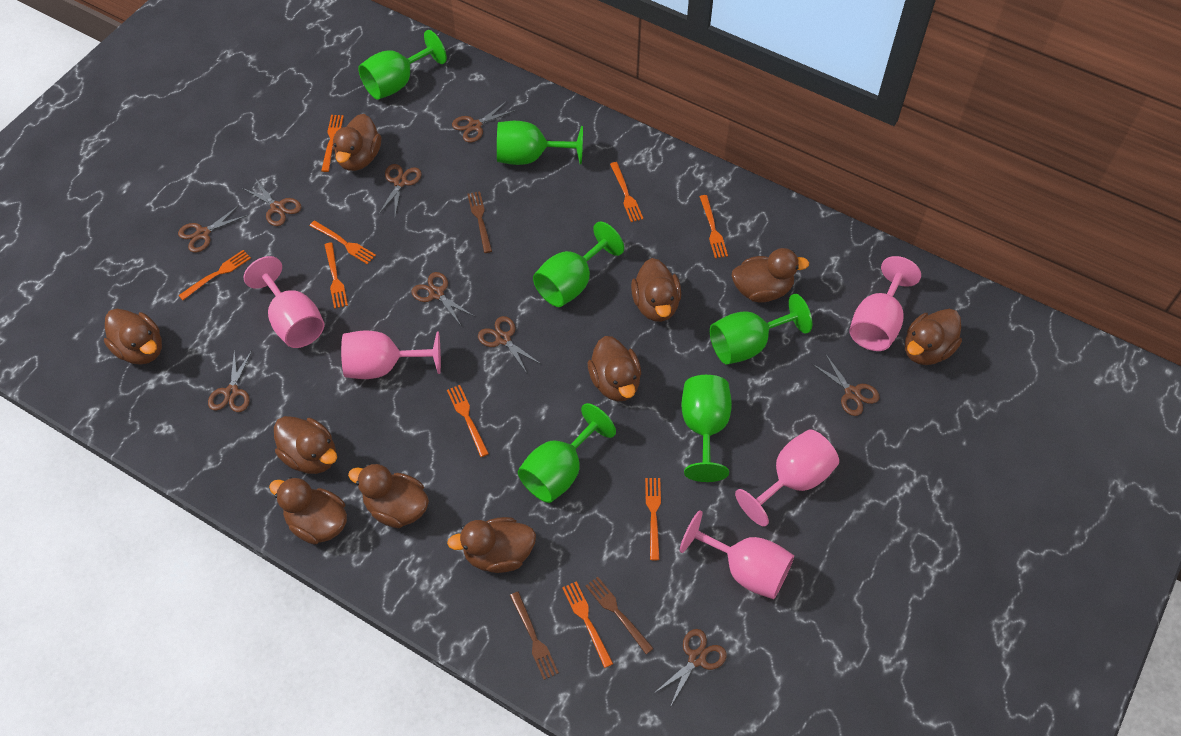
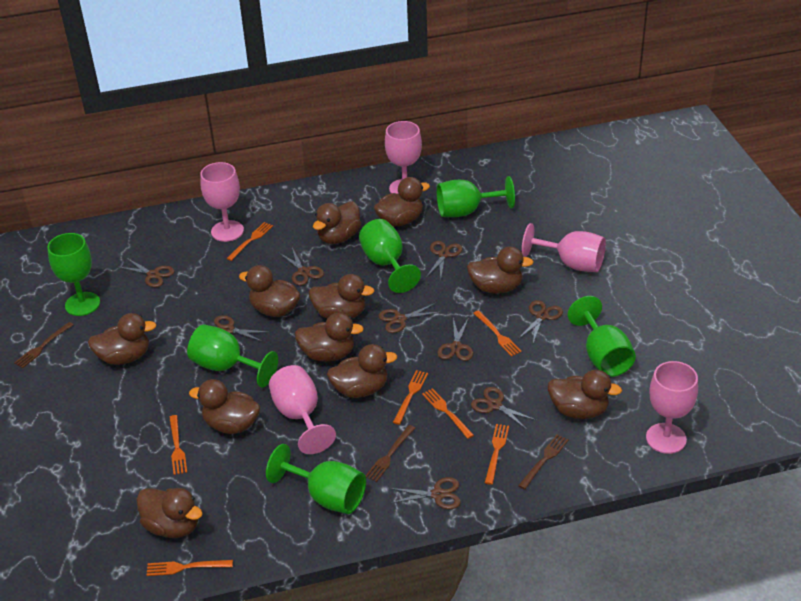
brown duck: [104,309,162,365] [269,477,347,545] [274,416,337,474] [333,114,381,171] [348,464,429,528] [447,517,536,573] [588,336,641,401] [631,258,681,322] [732,248,809,303] [905,309,962,365] = 10 -> [88,313,156,365] [136,488,203,538] [189,379,261,434] [239,265,301,317] [295,313,364,362] [309,274,375,319] [313,201,361,244] [327,344,397,398] [374,177,430,226] [467,246,533,294] [548,370,622,419] = 11
orange fork: [178,250,251,300] [310,221,376,264] [321,115,344,172] [324,242,348,309] [447,385,489,457] [562,581,613,668] [610,162,643,222] [645,478,661,560] [699,195,728,258] = 9 -> [146,560,233,576] [169,415,187,475] [227,222,273,261] [393,370,428,425] [422,388,474,439] [473,310,522,357] [485,424,509,485] = 7

